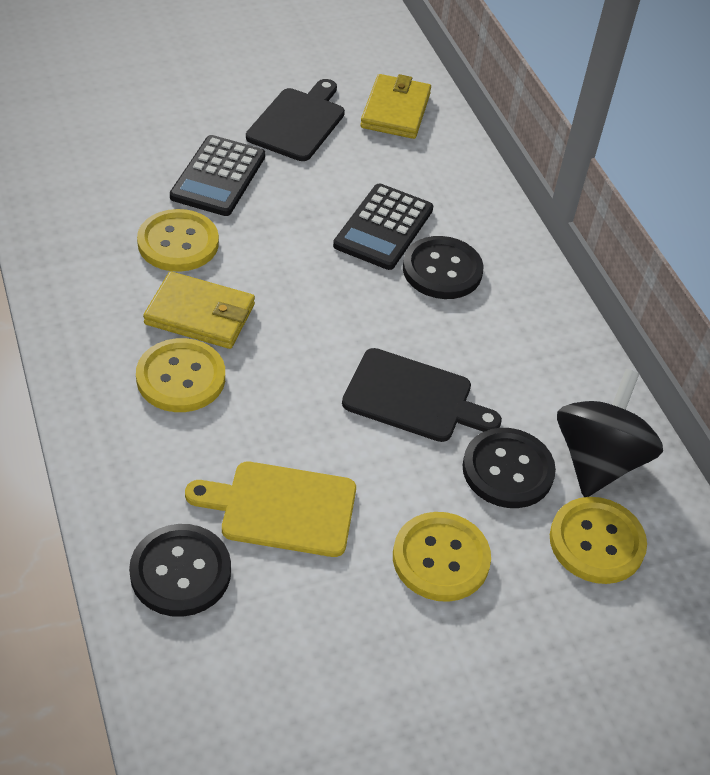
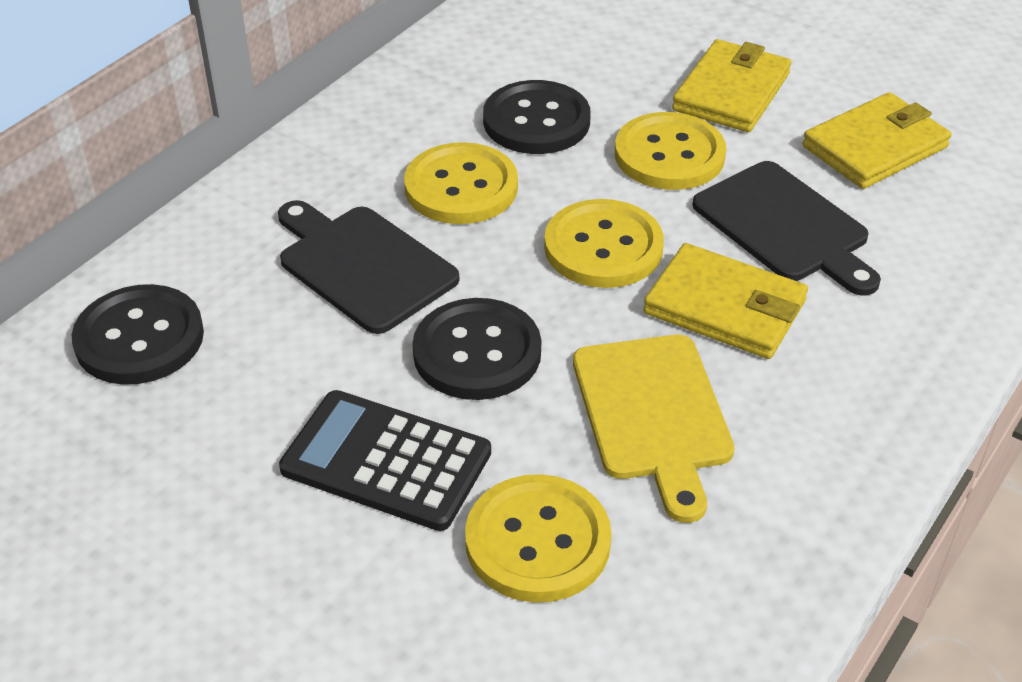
black calculator: [170,135,265,216] [333,183,433,270] = 2 -> [279,390,491,531] = 1
black spinning top: [557,369,663,497] = 1 -> none = 0
yellow wallet: [143,271,255,349] [360,74,431,139] = 2 -> [643,243,808,359] [672,39,791,132] [802,92,952,189] = 3

